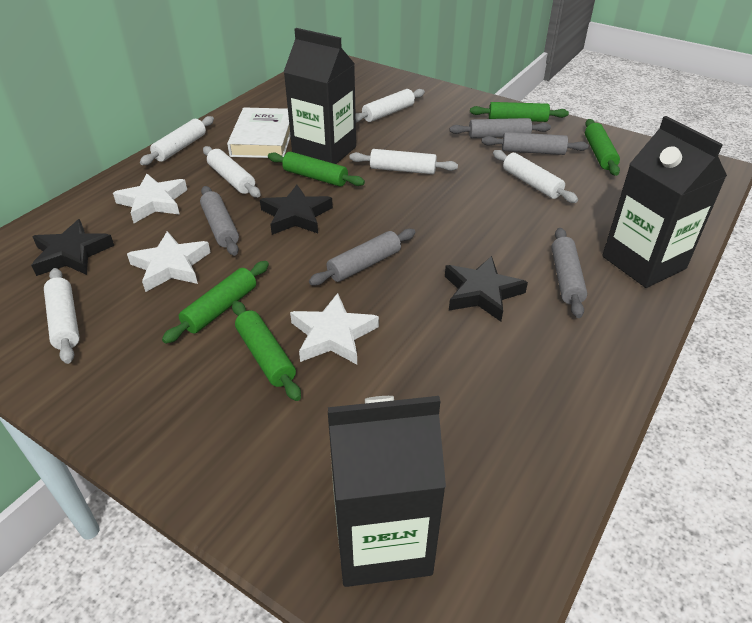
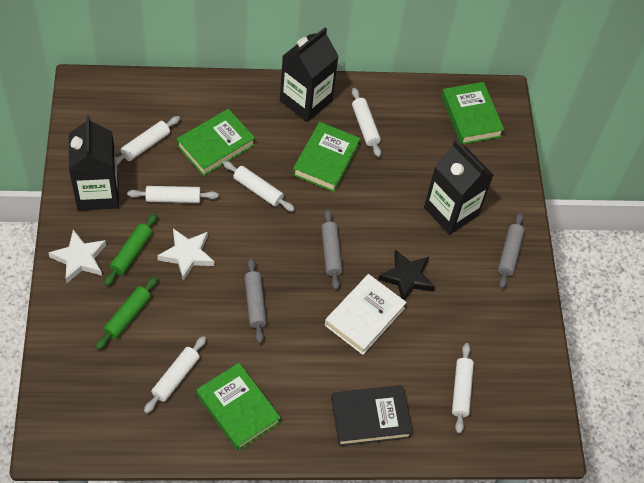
black book: none = 0 -> [331,385,412,446] = 1
black star: [31,219,114,276] [260,185,333,235] [445,256,528,322] = 3 -> [378,249,435,300] = 1
green book: none = 0 -> [177,109,255,176] [196,363,281,451] [293,122,360,192] [441,82,504,145] = 4
green rolling pin: [162,261,269,344] [232,301,301,401] [268,152,365,187] [470,102,569,122] [585,119,620,176] = 5 -> [96,276,158,350] [104,213,157,286] = 2
grey rolling pin: [200,186,239,256] [309,228,415,286] [450,118,551,138] [482,132,589,155] [551,228,587,318] = 5 -> [244,258,267,343] [321,209,343,290] [498,213,525,289] = 3
white star: [113,173,187,223] [127,231,211,292] [290,293,379,364] = 3 -> [48,230,106,283] [157,228,214,281] = 2

